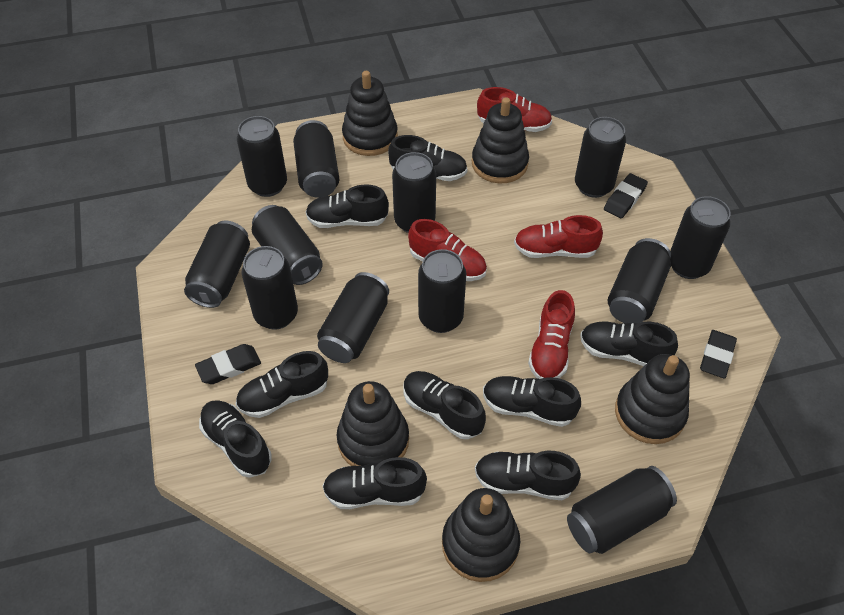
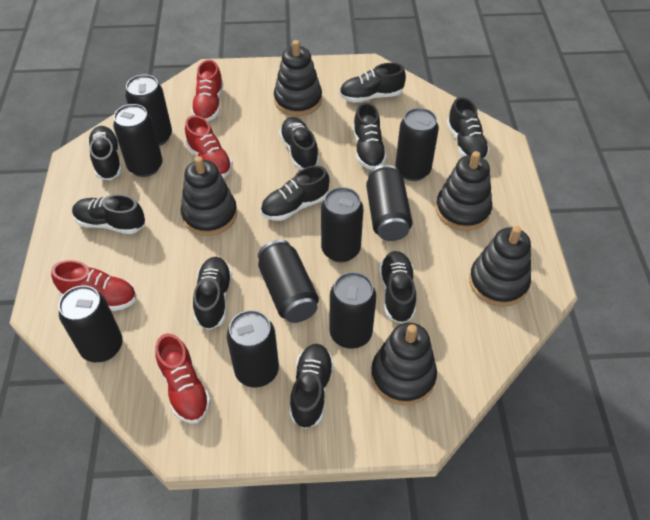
black can: [184,221,250,308] [237,116,287,197] [241,246,298,330] [252,205,323,285] [293,120,339,198] [317,272,389,363] [392,152,436,233] [418,249,466,333] [567,466,677,554] [575,117,626,198] [608,238,671,323] [670,196,730,279] = 12 -> [59,286,123,362] [113,104,163,177] [125,74,172,146] [227,310,279,387] [258,240,319,323] [321,187,363,262] [329,272,376,349] [366,165,413,241] [395,108,439,181] = 9
black eraser: [195,344,261,384] [604,173,648,218] [700,330,737,378] = 3 -> none = 0
black shoe: [199,400,272,478] [236,351,328,418] [306,184,389,228] [322,457,427,509] [388,135,467,181] [403,371,486,439] [475,451,581,500] [483,376,581,427] [580,322,678,366] = 9 -> [72,194,145,234] [88,126,122,180] [193,257,232,330] [261,166,330,221] [279,117,319,170] [290,344,334,429] [339,63,406,103] [353,102,387,170] [379,251,416,324] [447,97,490,159] = 10

